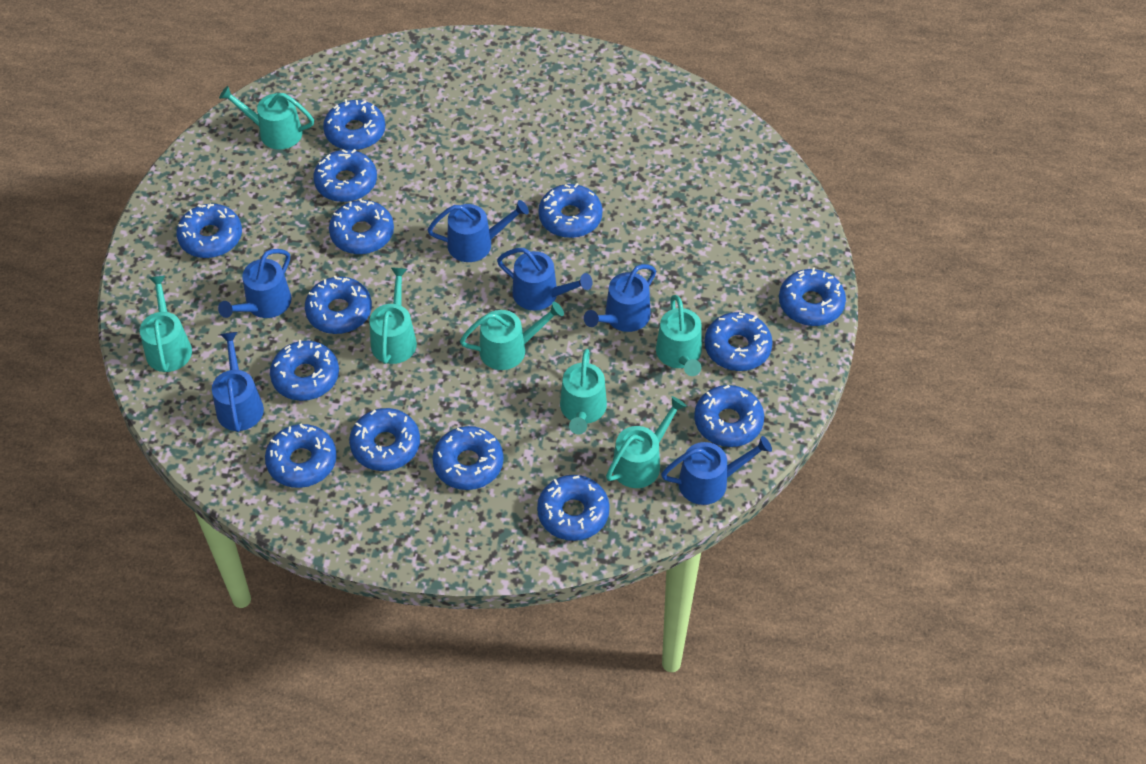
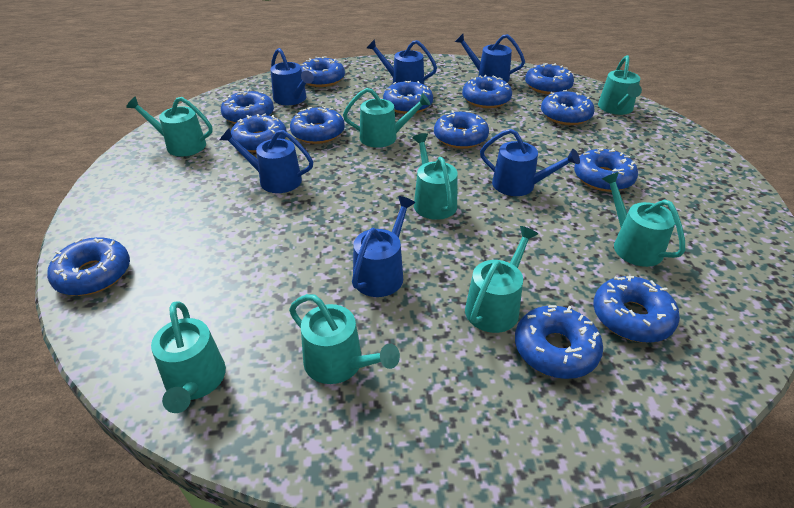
blue donut: [176,204,242,258] [265,424,337,488] [270,340,339,401] [305,276,372,334] [313,149,377,202] [323,99,385,150] [329,199,394,254] [349,408,420,471] [432,426,504,490] [537,475,610,541] [538,183,603,238] [694,385,764,447] [704,312,773,371] [779,267,846,326] = 14 -> [47,237,130,296] [221,89,274,124] [231,114,287,152] [290,106,345,144] [300,56,345,87] [383,81,433,114] [434,110,489,149] [462,75,512,108] [515,305,603,379] [525,63,574,94] [541,90,595,125] [574,148,638,192] [593,275,680,343] = 13
turquoise watering can: [140,275,192,372] [219,86,314,150] [369,268,417,364] [460,302,564,370] [560,349,607,434] [606,396,686,488] [656,295,702,376] = 7 -> [126,97,213,156] [151,301,226,413] [289,294,400,384] [343,88,431,148] [413,133,458,220] [465,226,538,333] [598,55,642,115] [602,172,685,267] = 8

